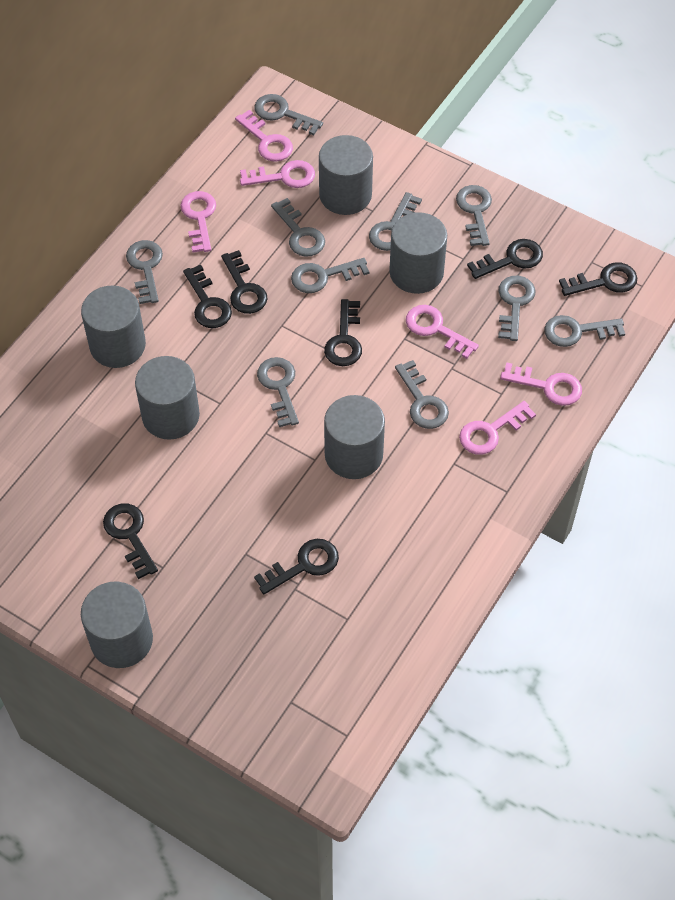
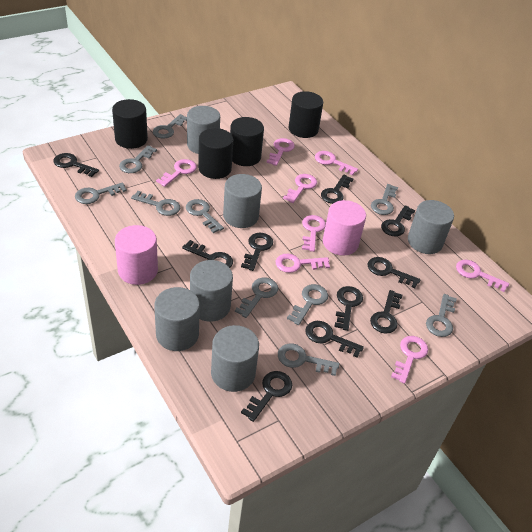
black cylinder: none = 0 -> [112,99,148,149] [198,128,233,179] [230,117,264,166] [288,91,323,138] = 4
black key: [103,503,158,579] [183,265,232,328] [221,250,267,314] [254,539,339,594] [324,299,362,366] [467,239,543,279] [559,262,637,296] = 7 -> [53,153,99,177] [182,240,233,268] [241,233,273,271] [241,371,292,422] [305,321,364,358] [321,174,353,204] [334,286,363,331] [367,257,421,288] [370,290,402,334] [381,205,415,236] = 10
pink cylinder: none = 0 -> [115,225,158,285] [323,200,366,256] = 2
pink key: [180,191,216,252] [235,110,293,162] [240,160,315,188] [406,305,479,359] [459,401,536,455] [500,362,582,406] = 6 -> [156,159,197,187] [266,138,295,166] [276,254,330,273] [283,174,317,203] [302,215,326,252] [315,151,358,175] [391,336,428,384] [456,260,509,292] = 8

